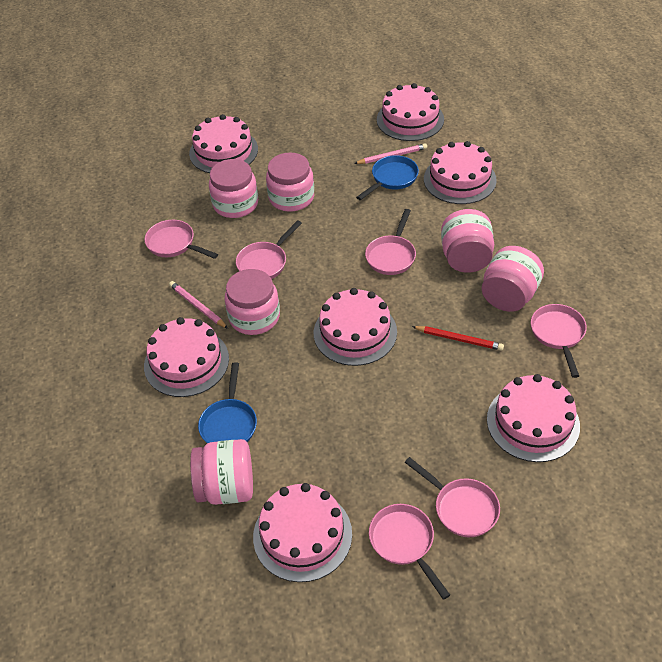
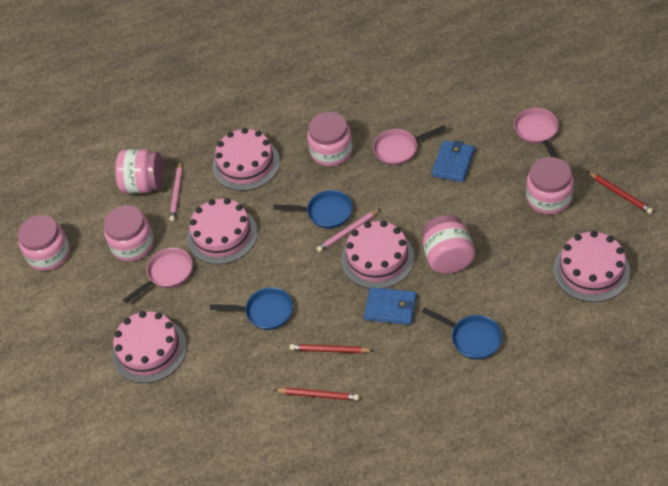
blue pan: [198,362,257,443] [356,155,419,200] = 2 -> [210,287,293,330] [274,190,353,229] [422,307,502,360] = 3
blue wallet: none = 0 -> [364,287,417,325] [432,140,474,182] = 2
pink cake: [144,317,229,397] [189,114,258,173] [253,483,352,582] [314,288,397,366] [377,83,444,141] [424,141,497,204] [487,374,580,462] = 7 -> [112,311,187,383] [187,198,258,264] [213,128,280,191] [342,221,414,289] [553,231,630,302] = 5
pink pan: [144,220,218,259] [236,220,302,279] [365,209,416,275] [369,504,450,600] [405,457,500,537] [531,304,587,378] = 6 -> [123,248,193,303] [373,125,447,165] [514,108,559,158] = 3
red pencil: [412,326,504,351] = 1 -> [274,388,359,401] [290,344,374,353] [588,172,653,214] = 3

